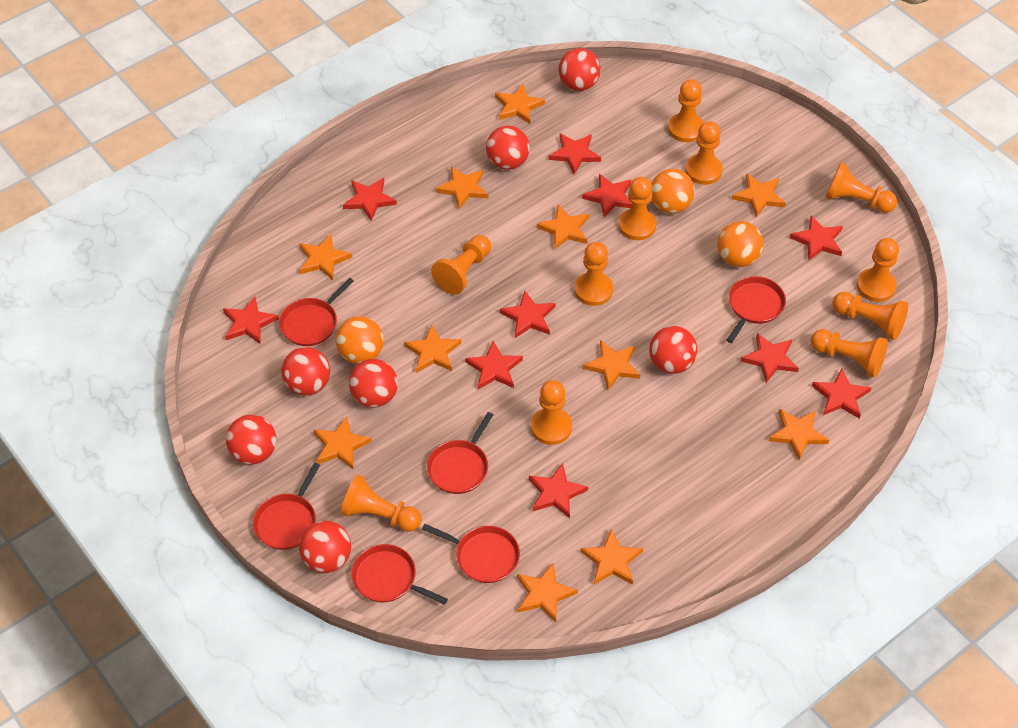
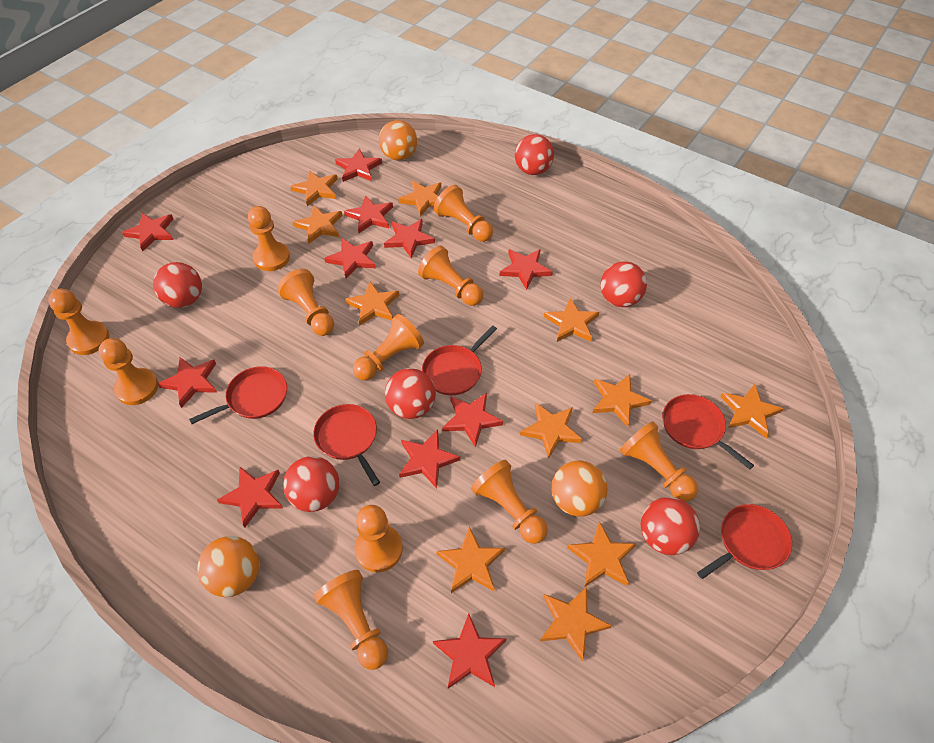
red ball: [226,415,276,464] [281,347,330,395] [299,521,351,573] [349,359,398,408] [486,126,530,170] [559,48,601,91] [649,326,697,374] = 7 -> [153,262,202,308] [283,456,339,512] [385,368,436,419] [515,134,554,175] [601,261,647,307] [641,497,700,555] = 6
red pan: [253,463,320,550] [279,278,354,346] [351,544,448,605] [422,524,520,583] [427,412,493,494] [727,276,786,343] = 6 -> [189,366,287,424] [313,404,380,486] [422,326,497,395] [662,394,754,470] [697,504,792,579] = 5
red star: [223,297,279,344] [343,178,397,221] [465,341,523,389] [500,291,556,338] [529,463,588,518] [548,133,601,174] [582,174,632,218] [741,333,799,383] [790,215,843,260] [812,368,872,419] = 10 -> [122,213,173,252] [158,357,217,408] [217,466,283,528] [324,238,376,279] [335,148,382,182] [344,195,393,233] [384,219,435,258] [399,430,460,489] [433,614,506,689] [442,393,503,447] [499,249,553,290] = 11

